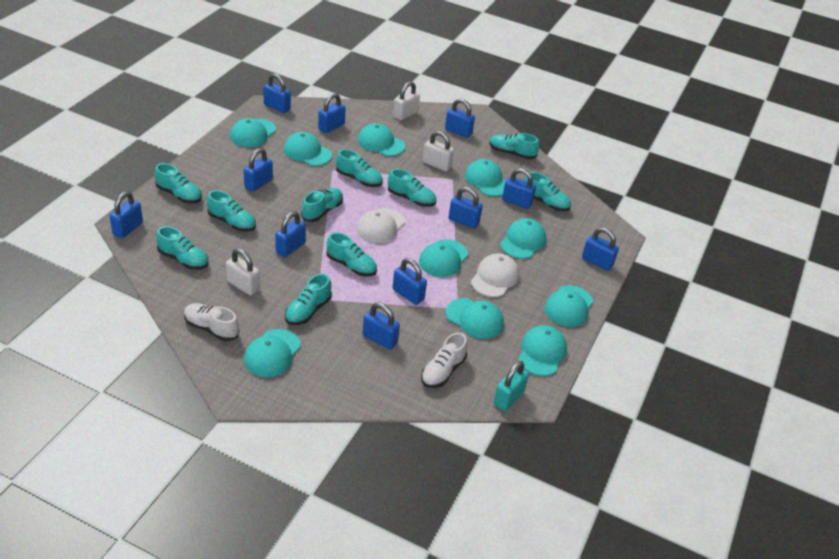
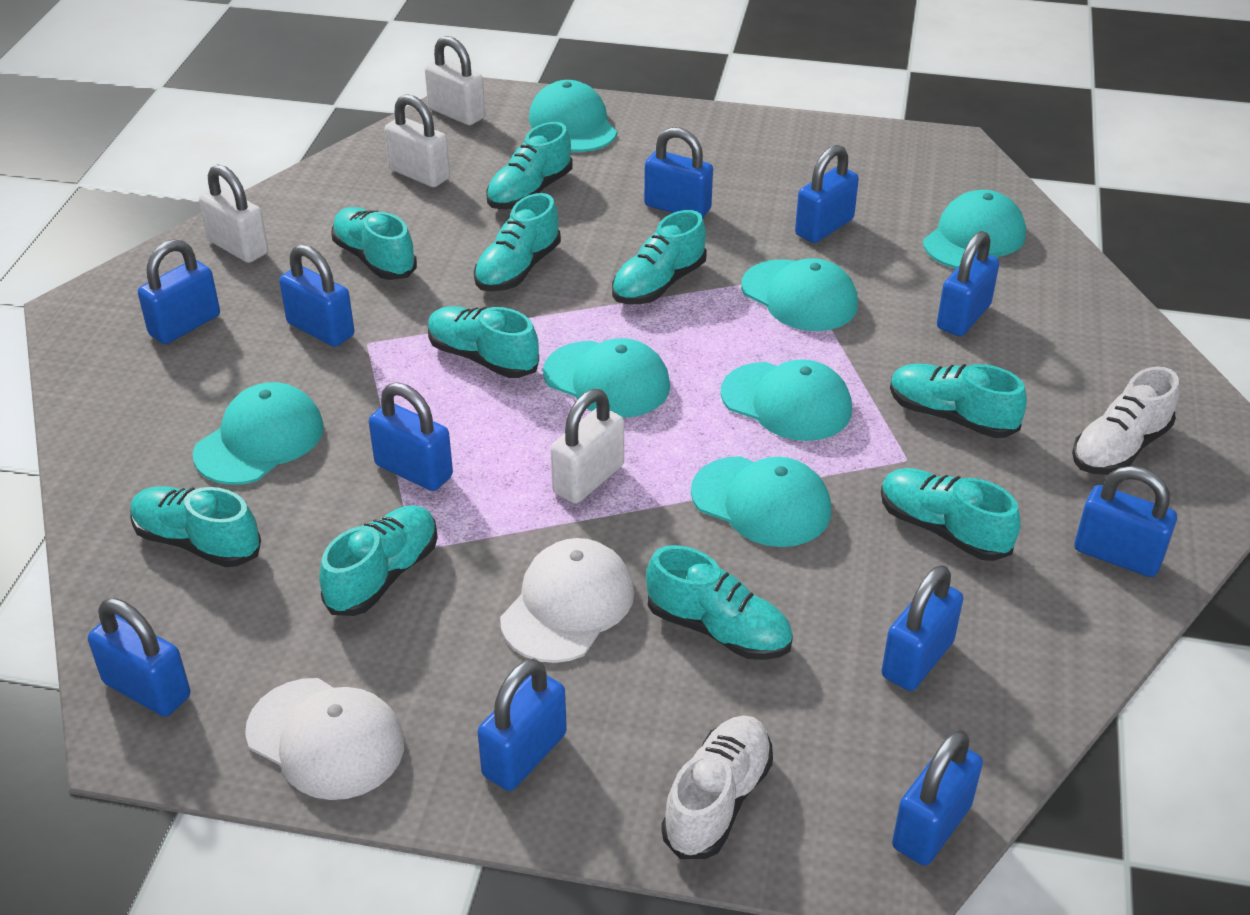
turquoise cap: [230,118,276,147] [244,329,301,377] [284,132,332,166] [358,123,405,156] [419,240,468,277] [446,298,504,339] [465,159,506,196] [500,218,546,259] [518,325,567,376] [544,285,593,327] = 10 -> [193,382,324,485] [529,80,617,152] [543,338,670,418] [691,456,831,547] [720,359,852,441] [741,258,858,331] [923,190,1026,269] = 7
turquoise padlock: [494,361,529,411] = 1 -> none = 0
white padlock: [226,249,260,295] [393,82,420,121] [423,131,454,171] = 3 -> [199,164,268,263] [384,94,450,187] [425,36,485,125] [551,389,624,504] = 4

